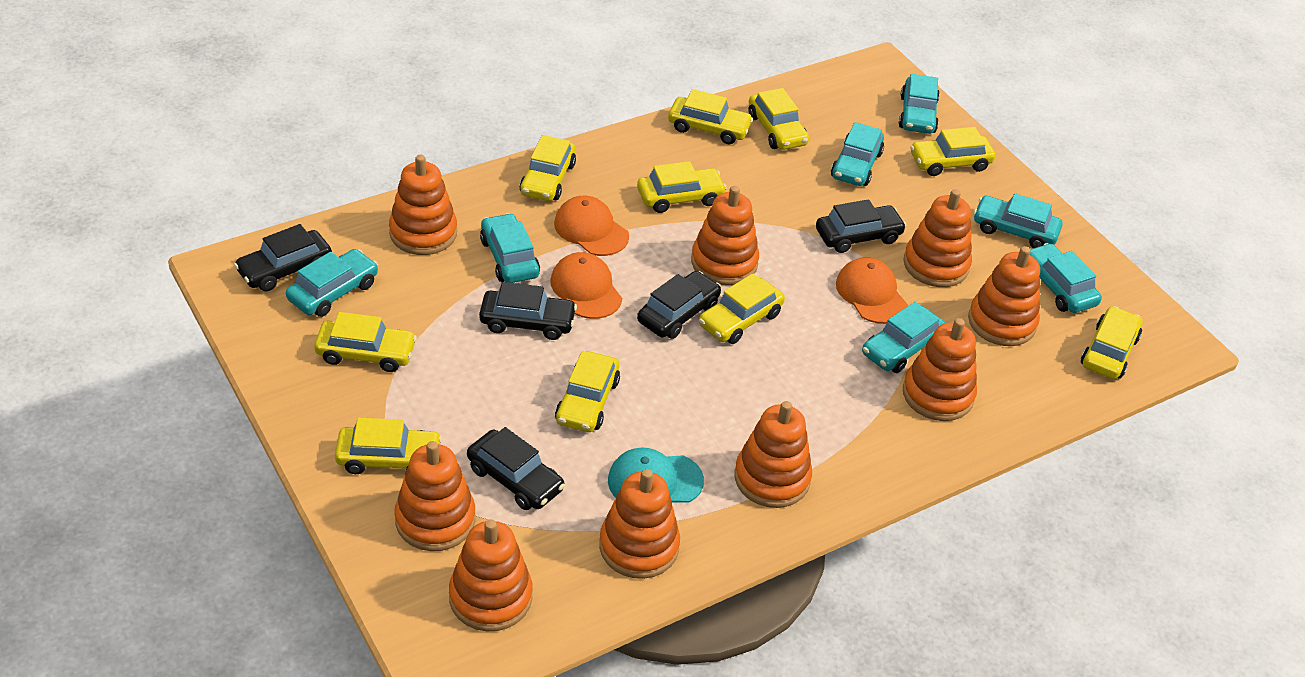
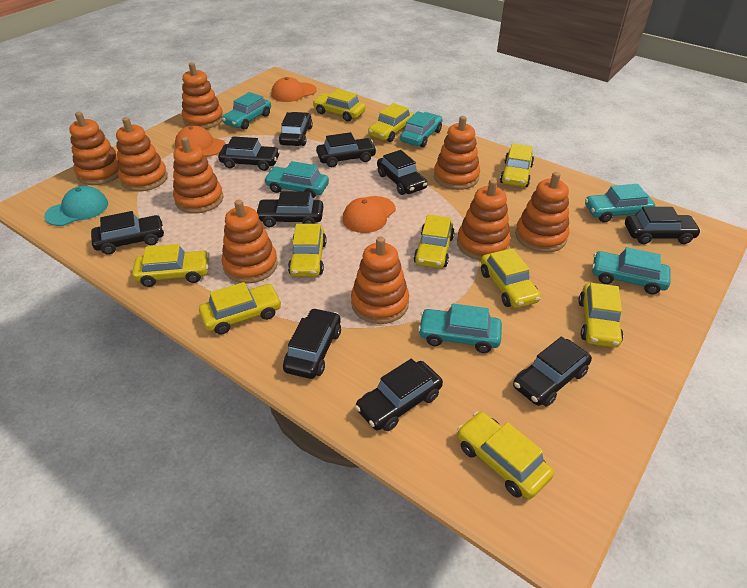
black car: [234,224,332,291] [467,427,565,510] [479,282,577,340] [637,271,721,339] [816,199,906,253] = 5 -> [91,211,164,255] [218,136,280,171] [256,191,323,227] [279,112,313,146] [283,308,341,379] [316,132,377,167] [355,359,443,431] [377,150,427,195] [513,336,592,407] [625,207,701,244] = 10
turquoise car: [286,249,378,317] [480,213,540,283] [831,122,884,186] [862,302,945,373] [899,74,940,134] [974,193,1063,248] [1030,243,1102,313] = 7 -> [222,92,271,130] [264,161,329,198] [400,111,443,147] [418,304,502,353] [585,184,655,223] [592,247,670,294] = 6

